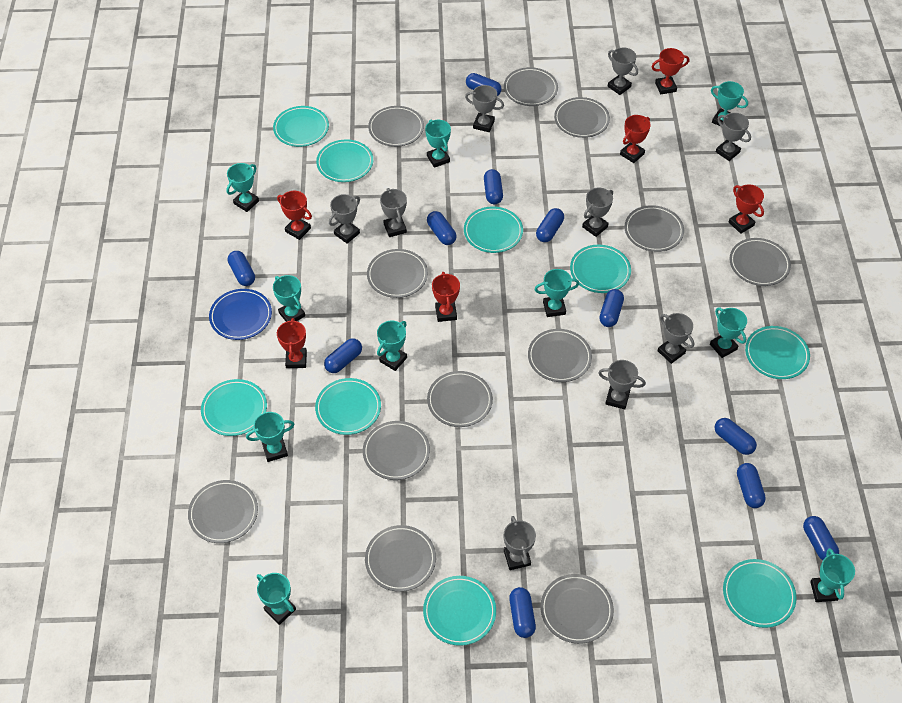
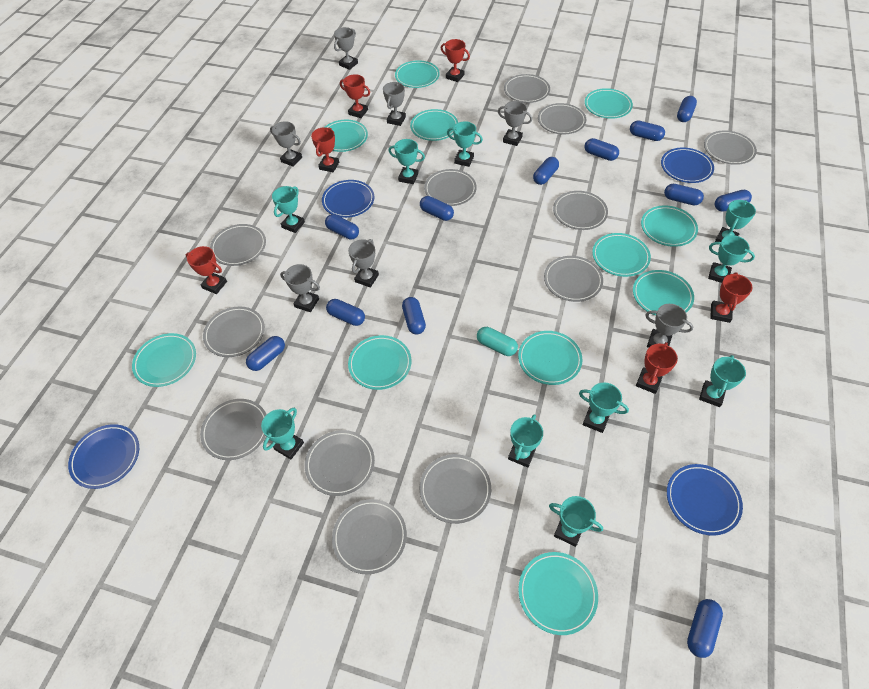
blue capsule: [228,251,255,286] [324,338,362,373] [427,211,456,245] [466,73,501,96] [484,169,503,204] [509,587,536,638] [536,208,564,242] [599,289,624,327] [715,418,757,455] [737,463,766,508] [803,516,839,560] = 11 -> [246,336,285,371] [325,214,359,239] [326,299,365,326] [402,297,426,334] [420,196,454,221] [533,157,559,185] [584,138,619,161] [630,120,665,141] [664,184,704,205] [677,96,697,122] [687,599,723,658] [715,190,752,212] = 12
blue plate: [209,289,272,340] = 1 -> [68,424,139,489] [322,180,374,218] [661,148,714,183] [667,464,743,536] = 4
grey trophy: [329,194,360,244] [380,188,407,237] [465,85,504,132] [504,516,536,570] [582,188,613,237] [598,360,646,409] [608,48,638,95] [658,313,694,364] [716,113,751,161] = 9 -> [270,121,302,167] [280,264,320,312] [334,27,358,70] [348,239,379,288] [383,82,406,126] [498,101,532,146] [646,304,693,348] = 7
turquoise capsule: none = 0 -> [477,327,518,356] = 1
turquoise plate: [201,379,267,436] [273,106,329,147] [315,378,381,435] [316,139,373,182] [423,576,496,646] [464,206,523,253] [570,245,631,293] [723,559,797,628] [745,326,810,379] = 9 -> [132,333,196,387] [325,120,368,152] [348,335,411,390] [395,60,440,88] [410,109,458,141] [518,331,583,385] [518,552,598,635] [585,88,633,119] [592,233,651,277] [633,270,694,316] [641,206,698,247] = 11

